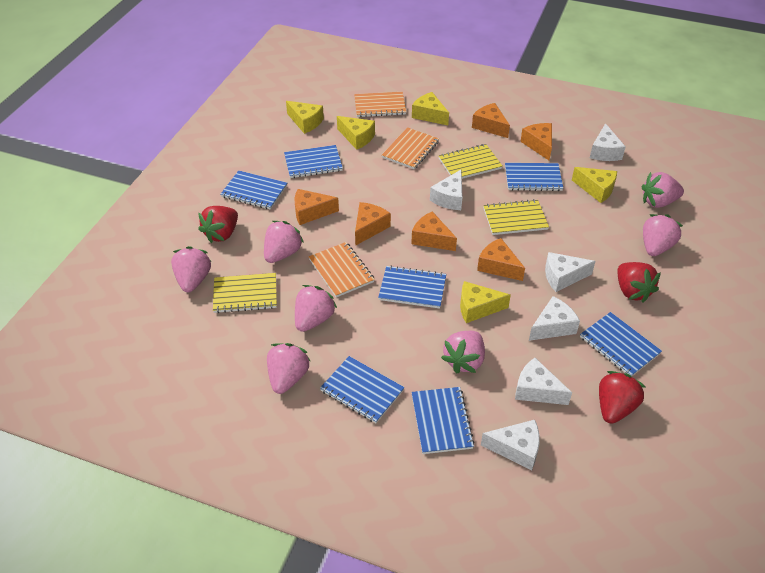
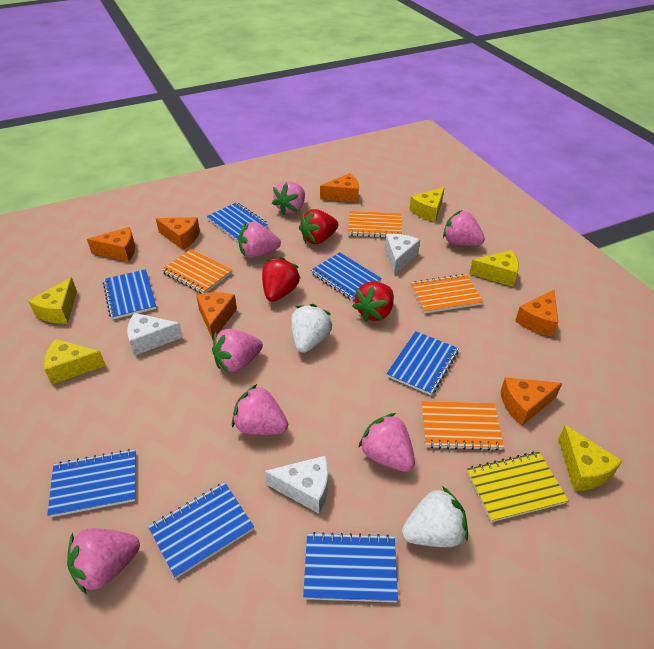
orange notebook: [309,242,375,297] [354,92,406,117] [382,127,439,169] = 3 -> [161,249,232,294] [348,211,402,238] [411,274,483,313] [422,401,504,451] = 4
white cheese: [430,170,462,210] [481,420,540,470] [515,358,572,405] [529,296,580,341] [545,252,596,292] [590,123,626,161] = 6 -> [127,313,183,356] [264,455,328,514] [385,234,420,275] = 3
white strawberry: none = 0 -> [291,304,332,353] [402,486,468,547] = 2
yellow notebook: [213,273,277,313] [439,144,502,179] [483,199,549,235] = 3 -> [467,451,569,522] = 1

